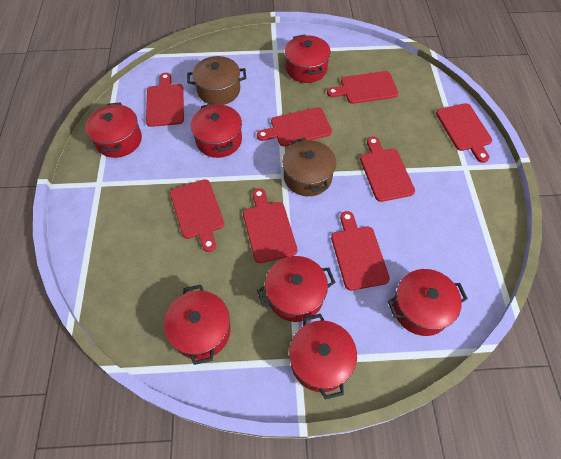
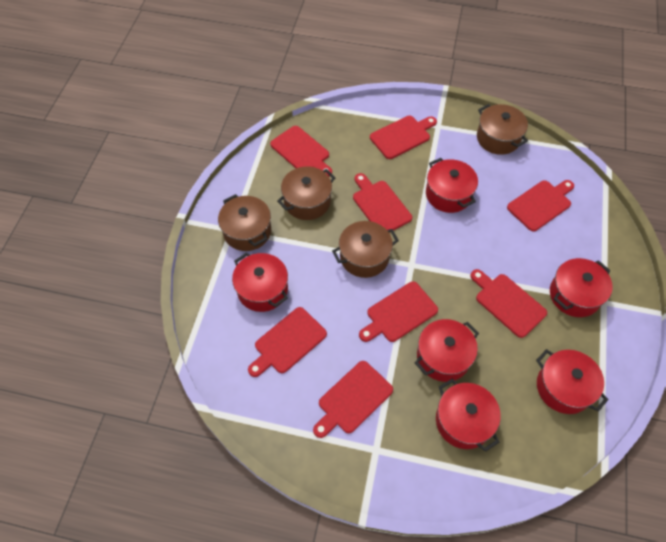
brown pot: [187,56,246,105] [282,138,336,196] = 2 -> [218,194,271,251] [277,166,335,220] [332,221,399,278] [477,104,528,155] = 4
red pot: [85,102,142,158] [164,285,231,365] [191,103,242,158] [257,256,336,322] [285,34,331,83] [289,314,357,400] [388,269,468,336] = 7 -> [232,253,288,312] [415,319,479,382] [426,158,478,213] [436,379,501,452] [536,349,608,414] [550,258,612,317] = 6

